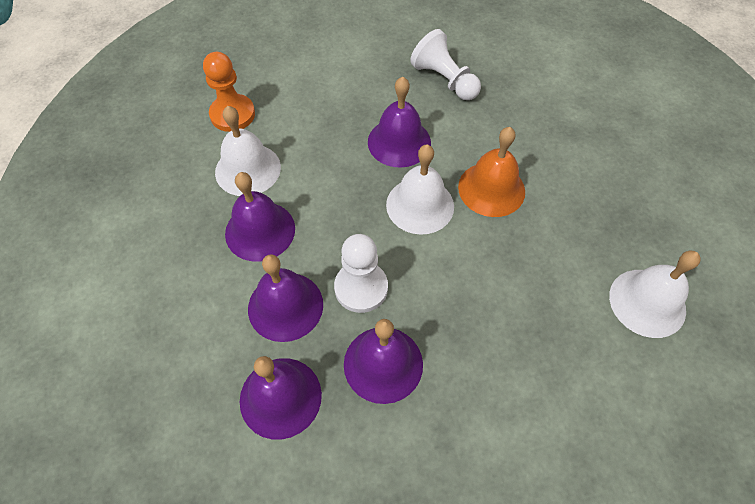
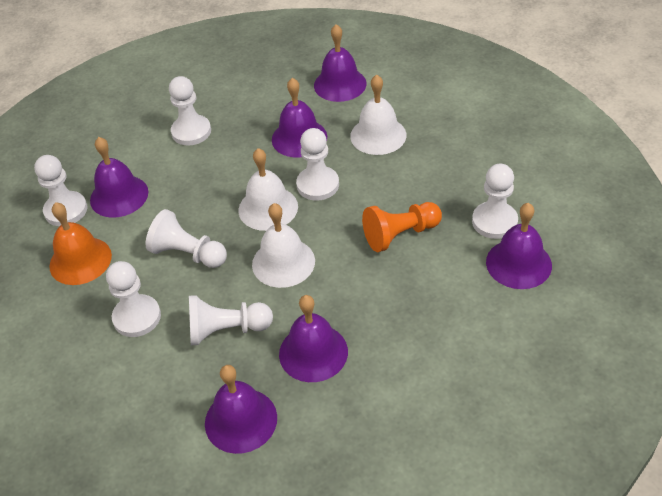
purple bell: [225,172,295,261] [240,356,322,440] [248,254,323,342] [344,319,423,404] [368,77,431,168] = 5 -> [90,137,148,218] [205,365,277,454] [272,78,327,157] [279,295,348,382] [314,24,367,102] [486,203,552,289] = 6
white pawn: [334,234,388,313] [410,29,481,100] = 2 -> [34,155,87,226] [106,261,161,337] [145,209,227,268] [169,76,211,146] [189,295,273,345] [296,128,339,201] [472,164,518,239] = 7

